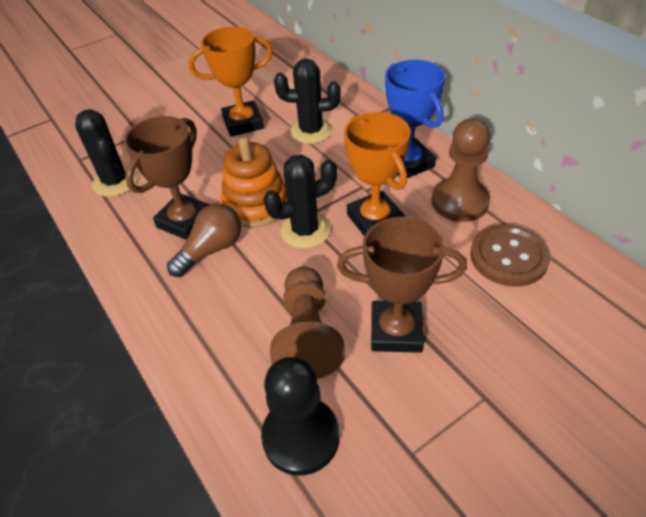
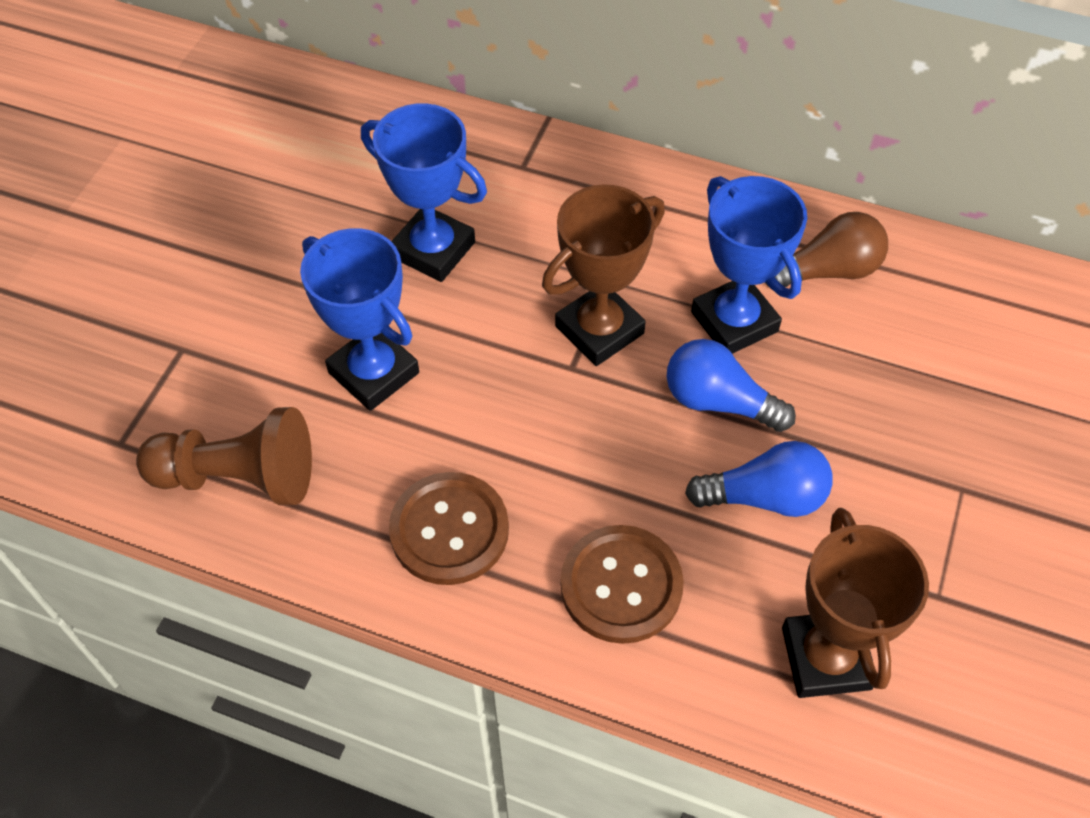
black cactus: [75,109,137,197] [263,155,337,249] [274,59,341,144] = 3 -> none = 0
black pawn: [261,357,339,476] = 1 -> none = 0
blue light bulb: none = 0 -> [667,339,796,432] [685,441,833,517] = 2
blue trophy: [385,60,445,178] = 1 -> [300,228,419,411] [361,103,487,282] [691,176,807,354] = 3
brown button: [470,224,550,286] = 1 -> [389,472,509,585] [560,525,684,644] = 2
brown pawn: [270,266,345,379] [431,118,490,222] = 2 -> [136,407,312,505] = 1
orange stacking toy: [221,137,287,227] = 1 -> none = 0
orange trophy: [189,27,273,137] [344,112,410,237] = 2 -> none = 0

